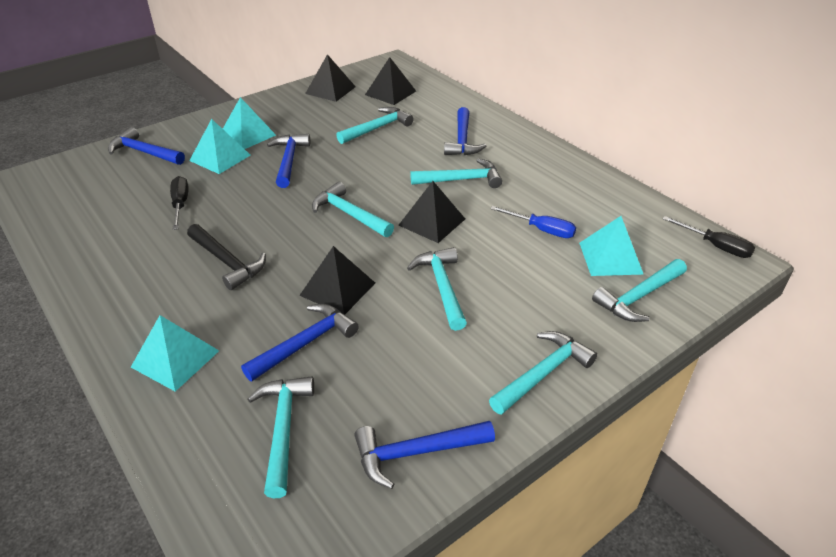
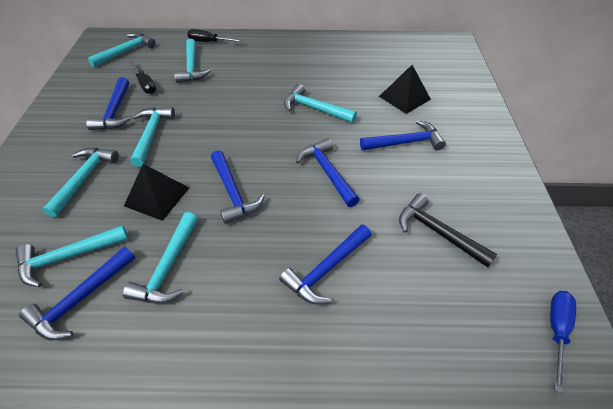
black pyramid: [299,246,375,315] [305,54,356,102] [365,57,416,105] [398,181,465,243] = 4 -> [124,164,189,221] [379,65,431,114] = 2
blue hammer: [108,127,185,165] [241,304,359,381] [267,134,310,188] [354,421,495,489] [444,107,486,155] = 5 -> [19,247,135,340] [86,77,131,130] [211,150,265,224] [279,225,371,305] [296,138,360,207] [360,120,446,151] = 6
turquoise pyramid: [131,315,219,392] [189,119,251,174] [223,97,276,149] [579,216,644,276] = 4 -> none = 0

